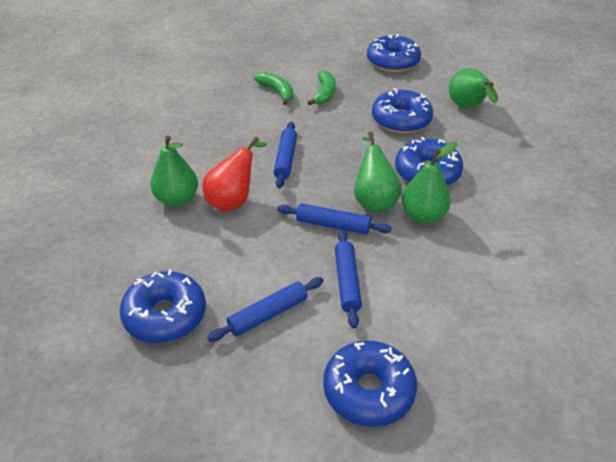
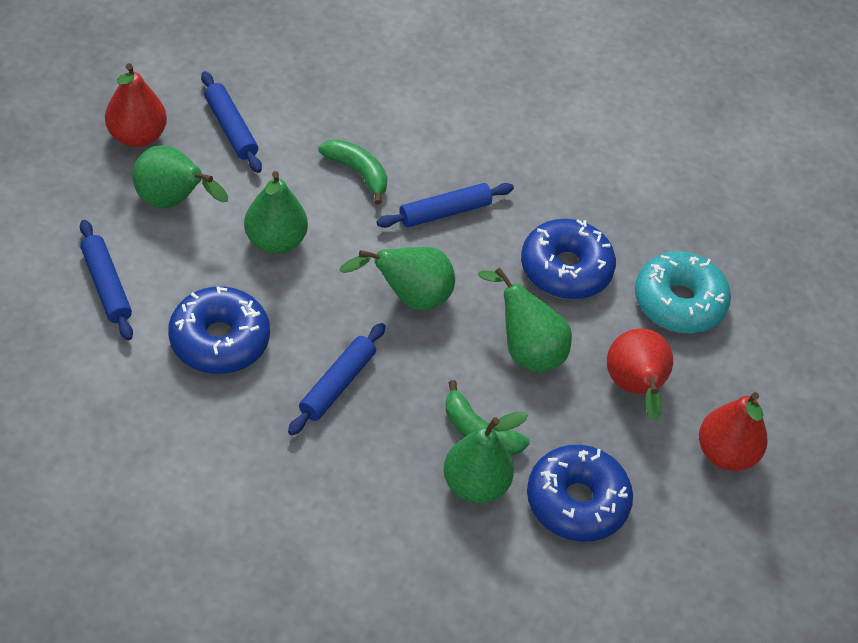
blue donut: [120,270,206,343] [323,340,417,427] [367,34,421,72] [372,88,433,134] [395,137,463,186] = 5 -> [168,286,270,374] [521,219,616,299] [527,445,633,542] = 3
green pear: [150,136,198,207] [354,131,402,212] [402,142,457,224] [449,68,498,108] = 4 -> [133,145,228,208] [244,171,308,254] [339,247,455,310] [443,412,528,503] [478,267,572,373] = 5
red pear: [202,136,267,212] = 1 -> [105,63,167,147] [607,328,673,422] [699,392,768,471] = 3
turquoise donut: none = 0 -> [635,251,731,333] = 1

